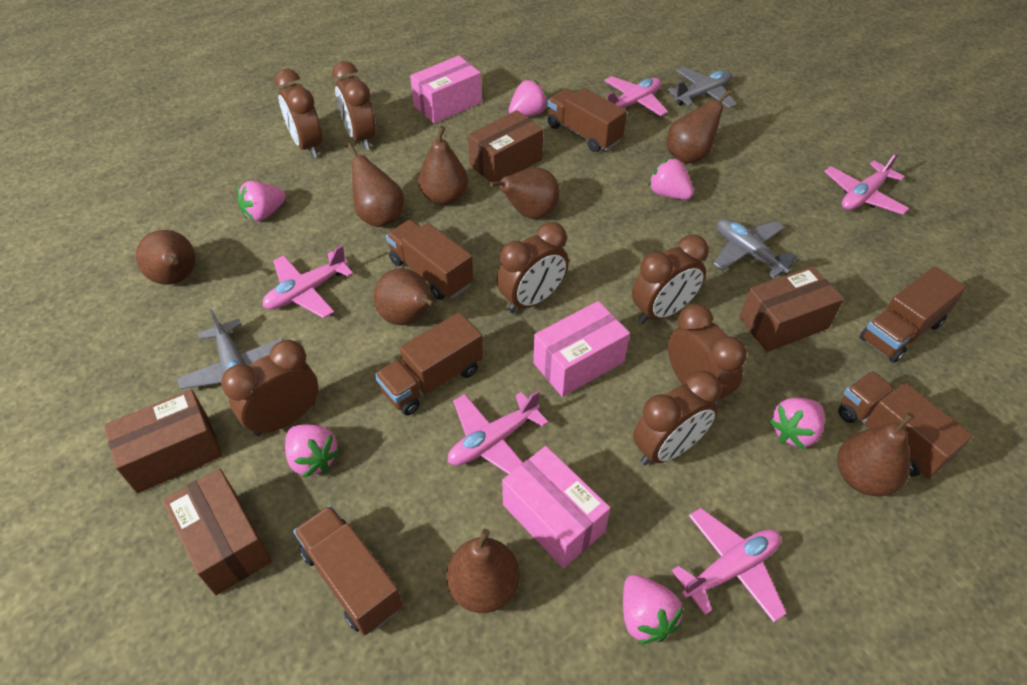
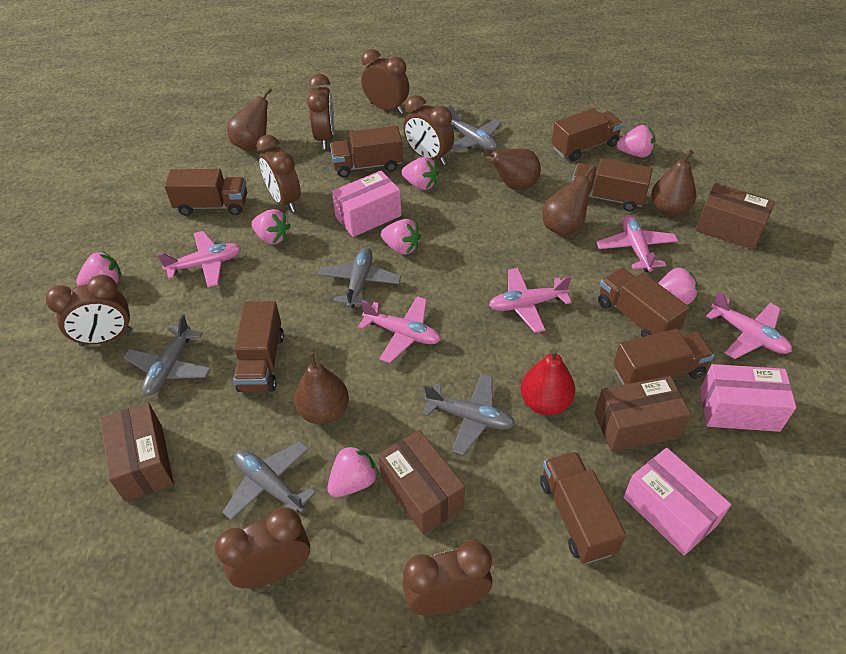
brown pear: [136,230,195,285] [347,143,404,227] [374,268,436,325] [418,126,468,205] [446,529,520,613] [489,168,560,219] [667,90,731,164] [838,412,914,496] = 8 -> [227,88,272,151] [294,352,349,425] [481,149,541,190] [542,165,595,236] [651,150,696,216] = 5
brown truck: [293,505,403,636] [375,312,483,415] [386,220,473,300] [547,88,627,152] [838,371,973,478] [860,266,966,363] = 6 -> [164,169,247,216] [233,301,284,392] [330,126,403,177] [540,451,626,564] [552,108,623,161] [572,158,653,212] [598,268,689,337] [613,329,714,385] = 8
grey plane: [177,309,283,389] [668,67,737,108] [713,219,799,279] = 3 -> [123,314,211,396] [222,441,316,520] [318,247,401,308] [422,374,515,455] [449,106,501,152] = 5
pink strawberry: [237,181,286,221] [285,424,340,478] [509,80,547,117] [623,575,683,644] [648,158,694,200] [769,398,825,449] = 6 -> [76,251,121,286] [251,209,291,245] [327,444,379,497] [381,219,421,255] [401,157,439,190] [617,125,656,157] [658,266,698,305] = 7
red pear: none = 0 -> [520,348,575,415] = 1

